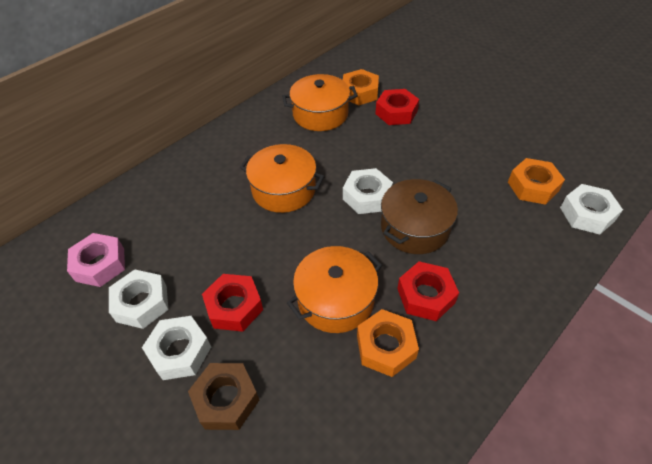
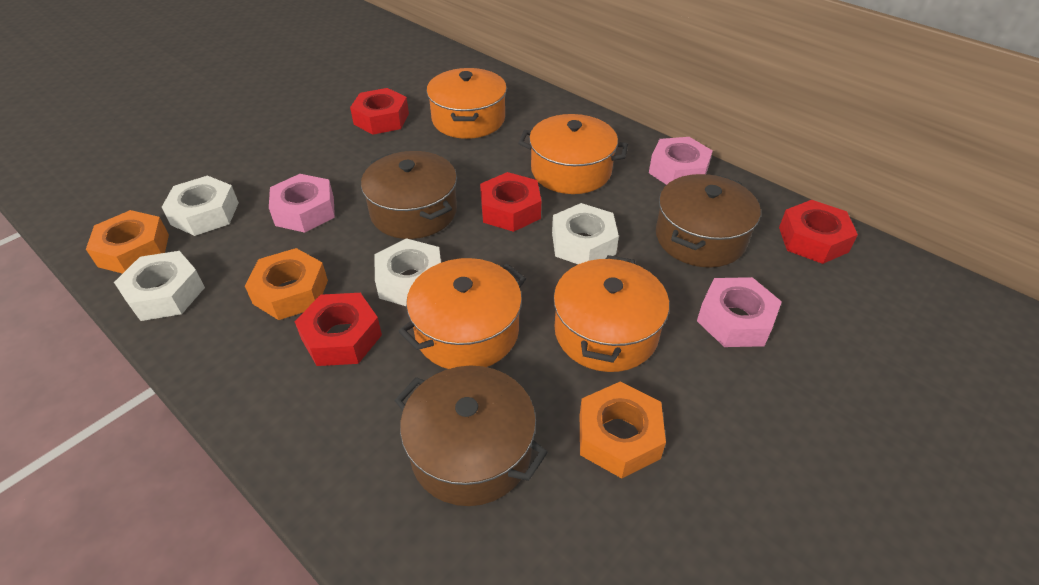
brown nut: [188,363,259,430] = 1 -> none = 0
brown pot: [381,179,458,254] = 1 -> [361,151,457,239] [395,366,548,506] [656,174,761,268] = 3
orange pot: [240,144,325,213] [282,74,358,131] [287,246,382,333] = 3 -> [399,258,526,369] [427,68,507,139] [518,114,628,194] [553,255,669,372] = 4
pink nut: [67,233,125,287] = 1 -> [269,174,335,233] [649,137,713,185] [697,277,782,347] = 3
red nut: [202,274,263,332] [375,89,419,125] [397,261,459,321] = 3 -> [295,293,382,366] [350,88,409,135] [480,172,541,232] [779,200,858,264] = 4

